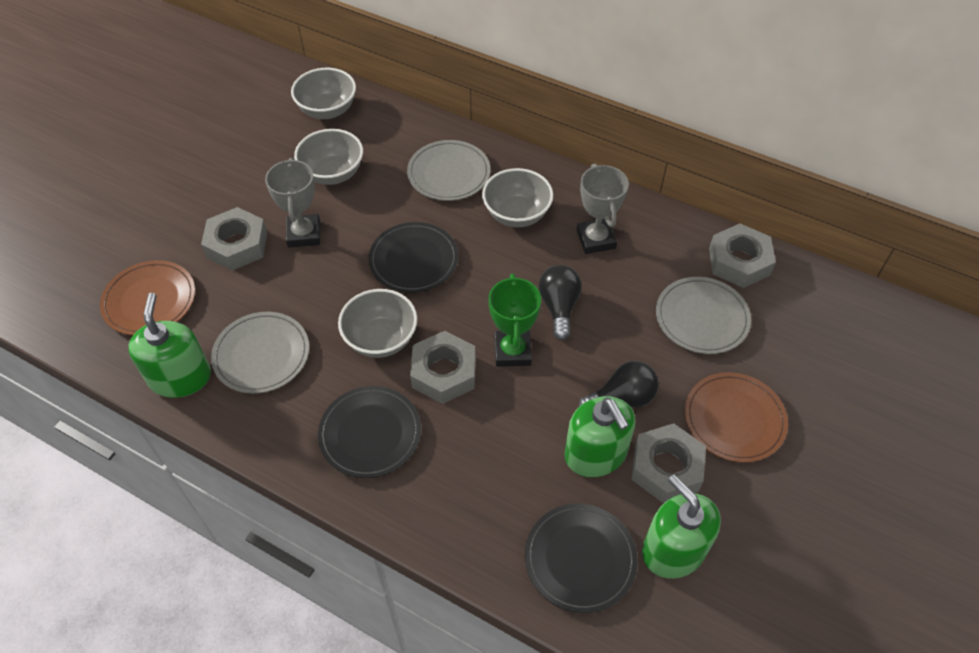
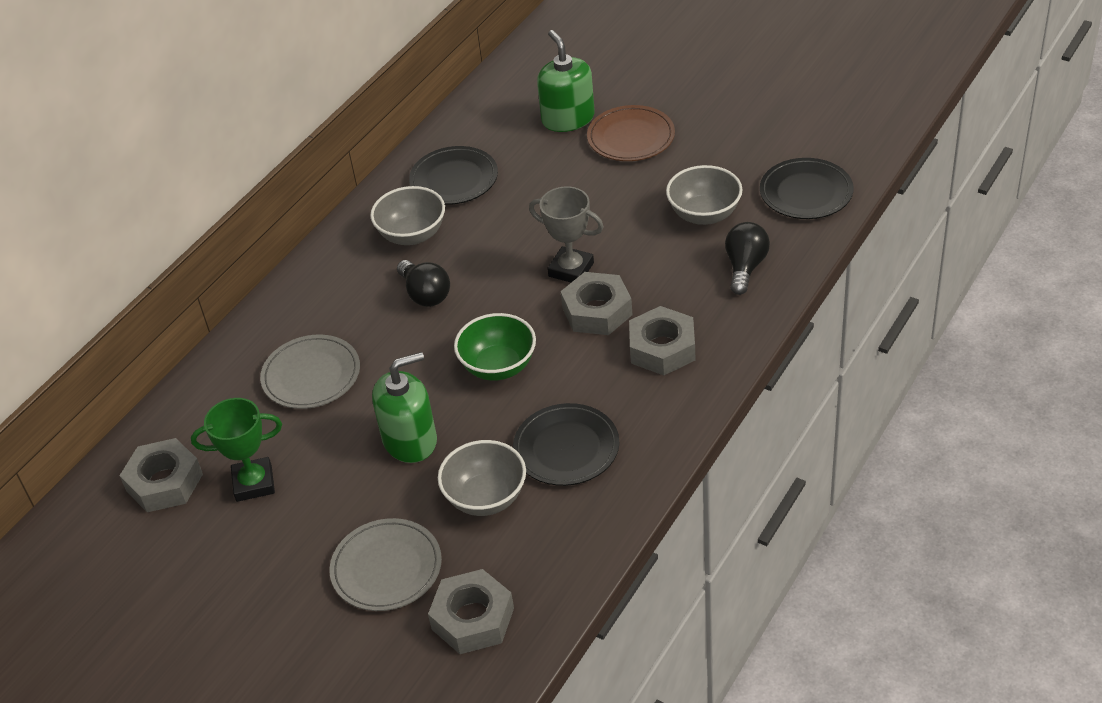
brown plate: [100,260,195,336] [685,372,788,463] = 2 -> [587,105,675,161] = 1
green bowl: none = 0 -> [454,313,536,381] = 1
green soap dispenser: [128,293,211,398] [564,396,636,477] [642,475,721,579] = 3 -> [372,352,437,463] [537,30,595,132] = 2
grey bowl: [291,68,356,119] [294,129,363,185] [338,289,417,358] [482,168,553,227] = 4 -> [370,186,445,245] [438,440,526,516] [666,165,743,225] = 3
grey plate: [211,312,309,394] [407,140,491,201] [656,277,751,354] = 3 -> [260,335,360,409] [330,518,442,611] = 2
grey trophy: [265,158,320,248] [576,164,629,254] = 2 -> [529,186,604,283] = 1

